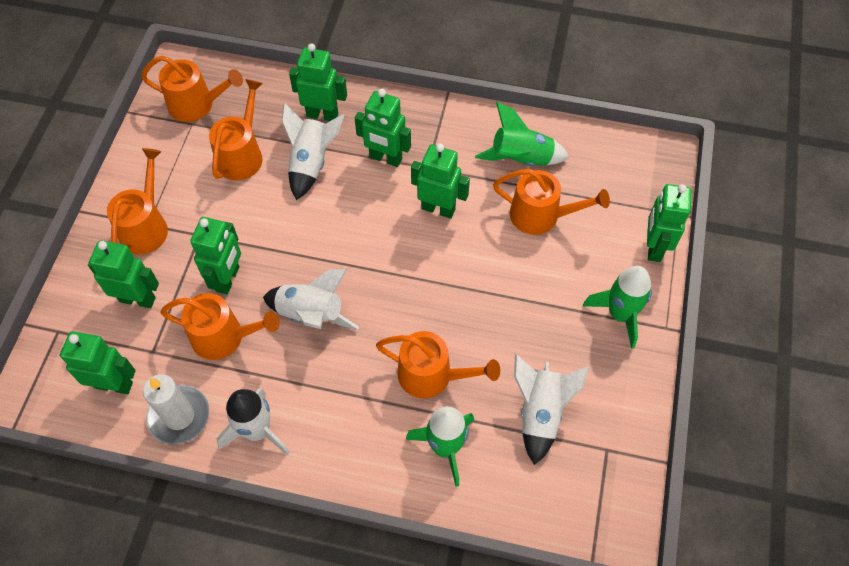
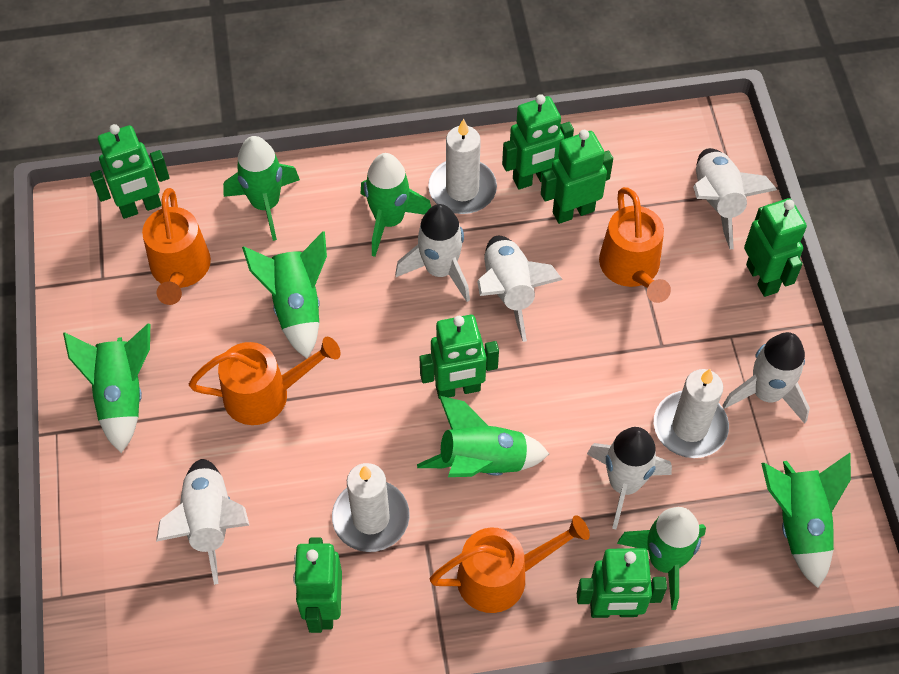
green rocket: [406,406,474,487] [475,102,569,166] [583,266,652,349] = 3 -> [63,324,150,453] [223,136,300,241] [242,231,327,359] [360,153,431,257] [417,396,549,477] [617,507,706,610] [761,453,851,588] = 7
orange watering can: [107,148,168,254] [141,56,243,122] [160,293,280,360] [209,79,263,180] [376,331,500,398] [493,169,610,235] = 6 -> [142,188,211,305] [189,337,340,425] [430,515,590,613] [599,187,671,303] = 4
white candle: [143,374,210,445] = 1 -> [332,463,410,552] [428,119,497,214] [654,369,729,458] = 3
white rocket: [217,388,290,455] [263,269,359,330] [282,103,344,200] [514,354,589,465] = 4 -> [156,459,250,585] [395,204,470,302] [477,236,563,342] [587,427,672,529] [693,148,777,249] [722,332,810,424] = 6

